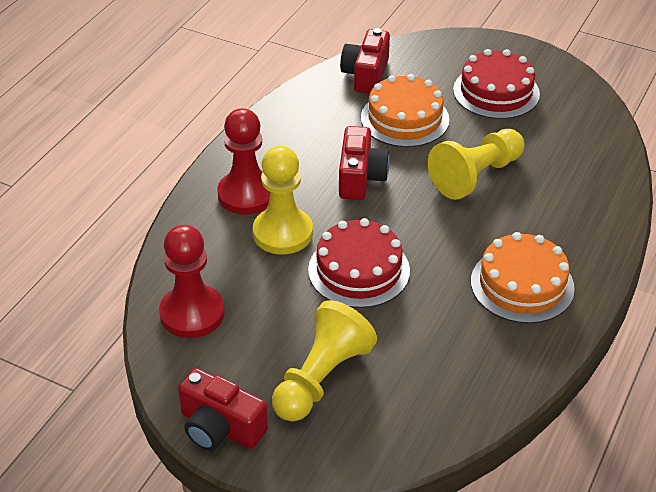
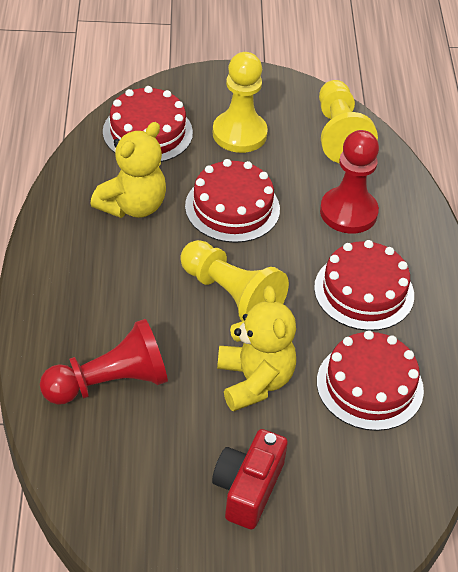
orange cake: [361,74,449,147] [471,232,575,324] = 2 -> none = 0
red cake: [308,218,410,308] [453,49,540,119] = 2 -> [103,86,193,162] [185,159,280,243] [314,240,414,331] [317,330,424,431] = 4
red camera: [178,368,268,451] [339,126,390,200] [340,28,390,94] = 3 -> [212,429,288,529] = 1
yellow teddy bear: none = 0 -> [90,122,166,218] [217,286,296,411] = 2

